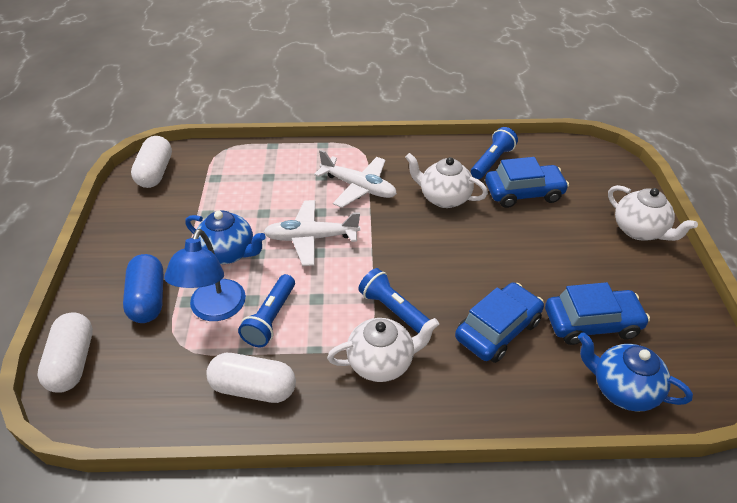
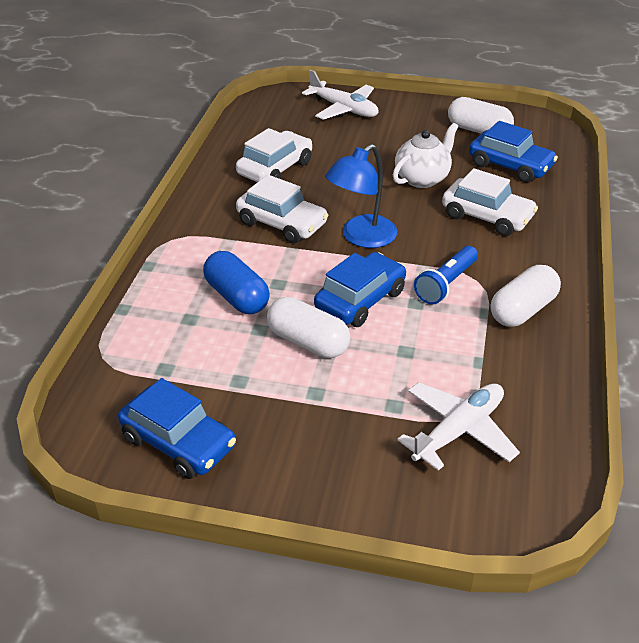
blue flashlight: [238,274,295,347] [358,268,430,334] [471,127,518,179] = 3 -> [414,246,478,305] = 1
blue teapot: [185,211,266,264] [578,332,693,411] = 2 -> none = 0
white car: none = 0 -> [236,128,312,182] [236,175,328,244] [442,168,538,236] = 3
white teapot: [327,318,439,382] [405,153,488,208] [608,185,698,241] = 3 -> [393,123,458,188] = 1

